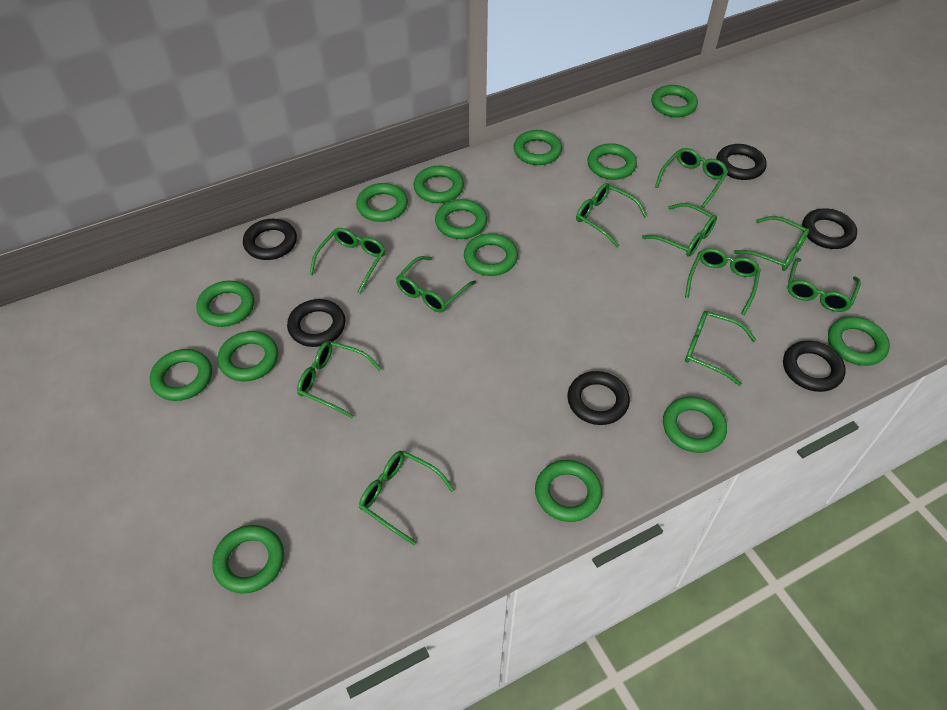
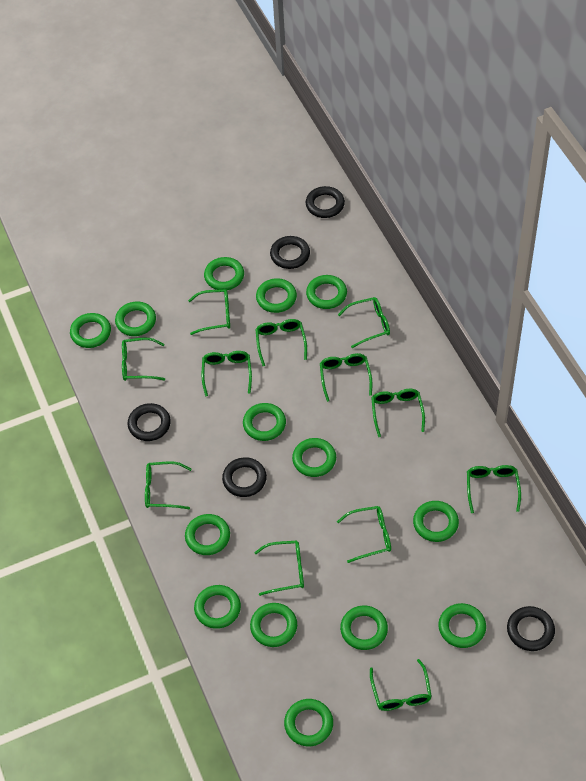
black ring: [243,219,297,260] [287,299,345,347] [567,371,630,425] [717,144,767,180] [783,340,846,392] [802,208,857,249] = 6 -> [128,403,171,441] [222,457,267,497] [270,236,310,269] [306,186,345,218] [507,606,555,651] = 5
green glasses: [297,341,382,418] [310,228,385,293] [359,450,454,545] [396,256,476,313] [576,183,647,247] [642,203,717,257] [655,148,728,208] [685,248,761,315] [685,311,756,386] [734,216,810,271] [787,258,861,312] = 11 -> [122,338,165,381] [145,461,191,510] [188,289,230,335] [202,351,252,396] [254,540,304,596] [255,319,307,366] [320,353,372,402] [337,506,391,563] [338,297,390,348] [370,659,432,711] [371,389,425,437] [467,465,521,513] = 12

